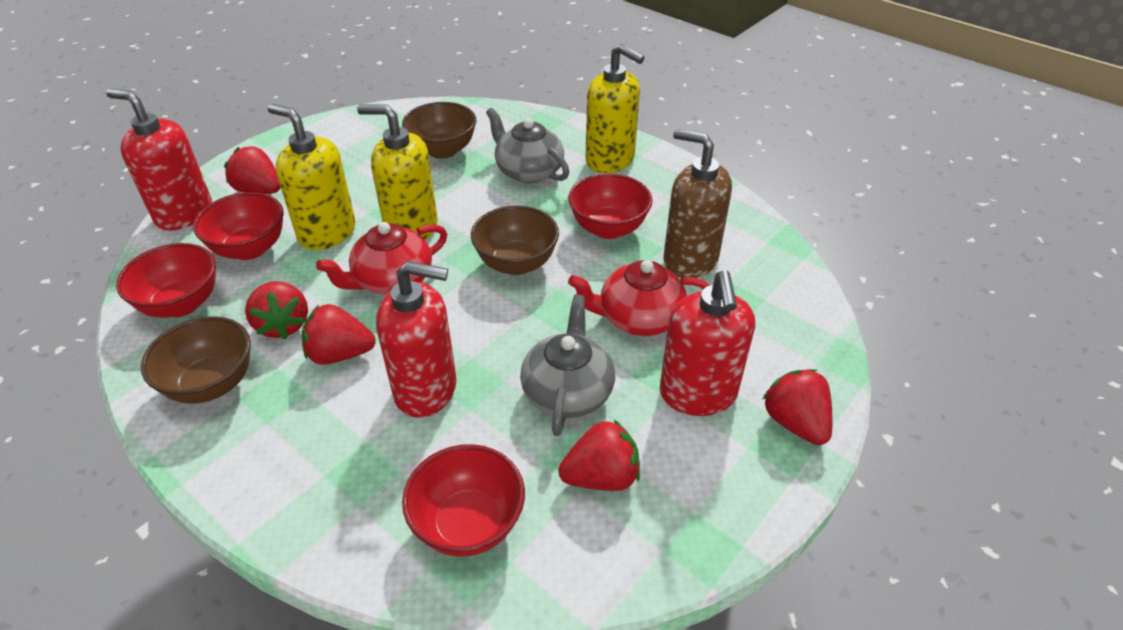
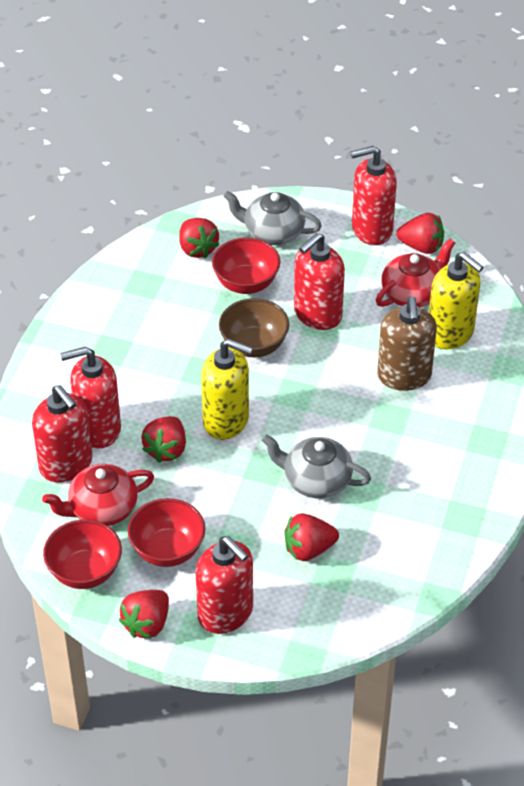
brown bowl: [141,316,251,404] [402,102,476,159] [471,206,559,275] = 3 -> [219,298,289,357] = 1
red bowl: [116,243,216,318] [193,192,283,260] [402,444,525,557] [569,173,653,239] = 4 -> [43,519,122,589] [128,498,205,567] [212,237,280,294] = 3
red soap dispenser: [106,88,212,230] [376,261,457,418] [660,270,755,416] = 3 -> [32,385,92,482] [60,347,121,448] [195,536,253,634] [294,233,345,330] [351,146,397,245] = 5
yellow soap dispenser: [268,104,356,250] [357,104,438,240] [586,43,645,173] = 3 -> [201,339,253,440] [429,252,484,350] = 2

